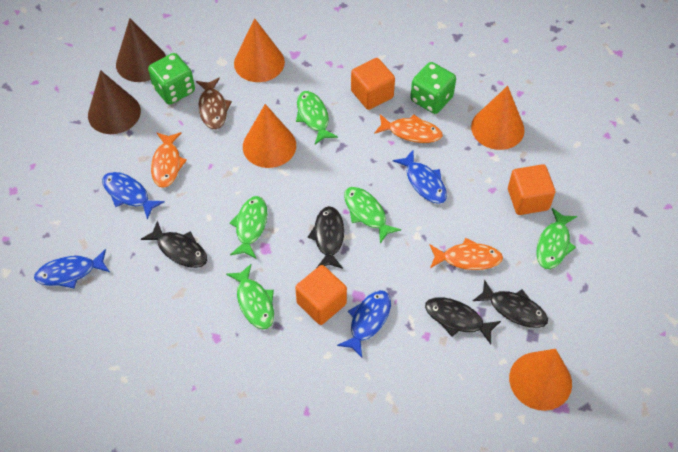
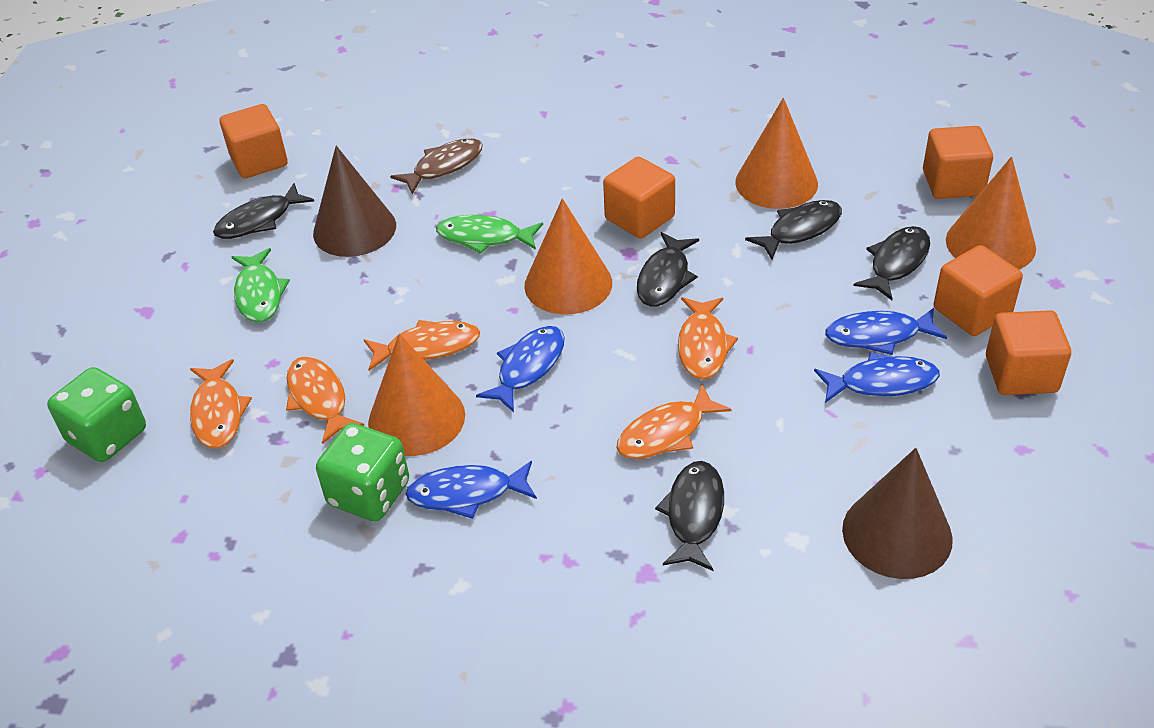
black fish: [141,220,207,268] [308,206,344,269] [425,297,501,344] [473,279,548,328] = 4 -> [213,183,314,239] [637,232,699,307] [655,461,724,571] [745,200,842,260] [853,226,930,300] = 5
green fish: [226,264,274,329] [230,196,267,259] [296,91,338,144] [344,187,401,244] [536,208,577,269] = 5 -> [231,248,290,322] [436,215,543,254] = 2
orange cube: [295,265,347,325] [351,58,395,110] [508,164,555,215] = 3 -> [220,104,288,178] [603,157,675,239] [923,126,993,199] [934,245,1023,336] [986,310,1071,395] = 5
orange fish: [151,132,187,188] [374,114,443,143] [430,238,503,270] = 3 -> [190,359,252,448] [286,356,364,444] [364,320,480,371] [616,384,732,459] [678,297,738,380] = 5

